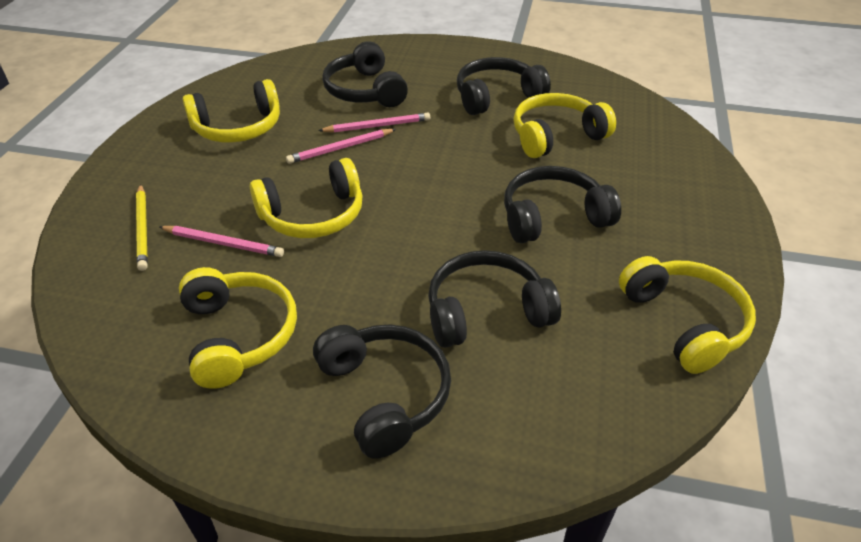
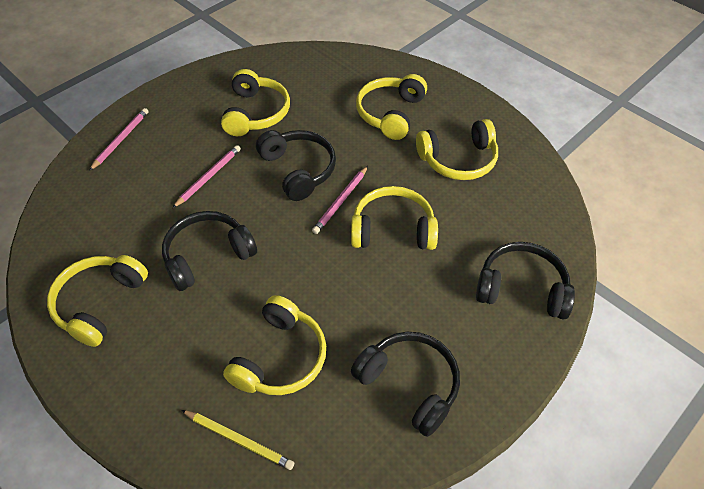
black headphones: [313,325,451,459] [322,41,408,107] [428,250,561,348] [457,57,551,115] [504,166,621,243] = 5 -> [162,211,257,291] [256,130,336,201] [351,332,460,437] [476,242,575,320] = 4
yellow headphones: [179,267,297,389] [183,79,280,142] [250,158,363,238] [514,93,616,158] [619,256,756,374] = 5 -> [47,255,148,347] [221,69,290,136] [223,295,326,395] [351,186,438,250] [356,74,427,140] [416,119,498,180] = 6

